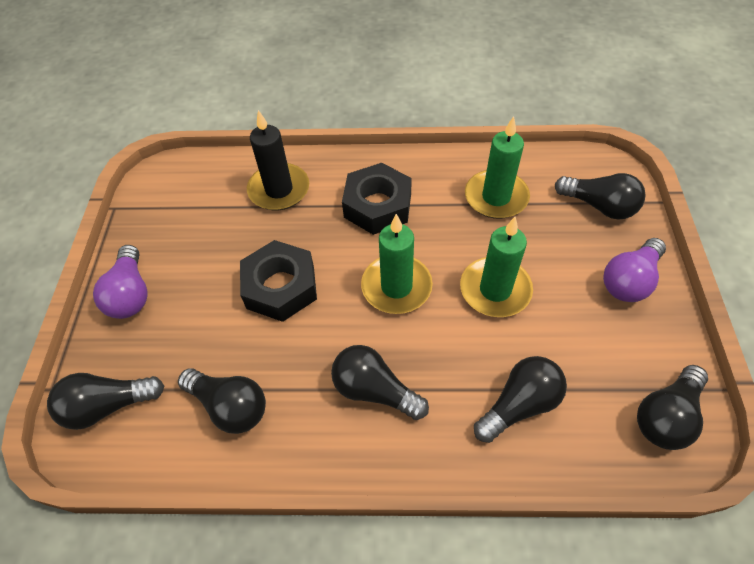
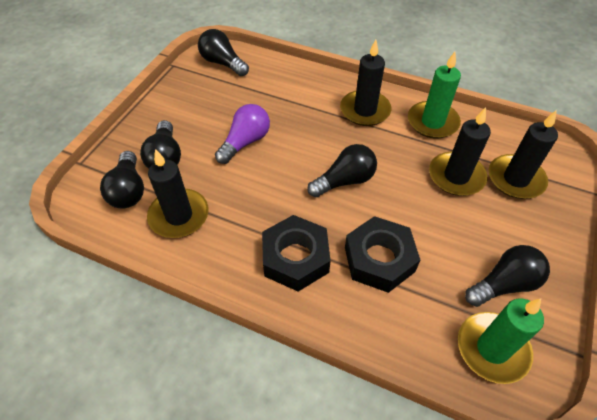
black candle: [247,110,309,211] = 1 -> [147,149,209,238] [340,40,391,126] [429,107,491,196] [489,110,558,199] = 4
black light bulb: [47,373,164,430] [178,368,266,434] [331,345,429,420] [474,356,567,443] [555,173,646,220] [637,365,708,450] = 6 -> [100,151,144,209] [140,120,181,169] [198,29,249,76] [307,144,377,197] [465,245,550,307] = 5
green candle: [361,214,433,314] [460,217,533,317] [465,116,530,219] = 3 -> [408,52,461,139] [458,299,544,384] = 2
purple light bulb: [93,245,148,319] [603,238,666,302] = 2 -> [215,104,270,164] = 1

